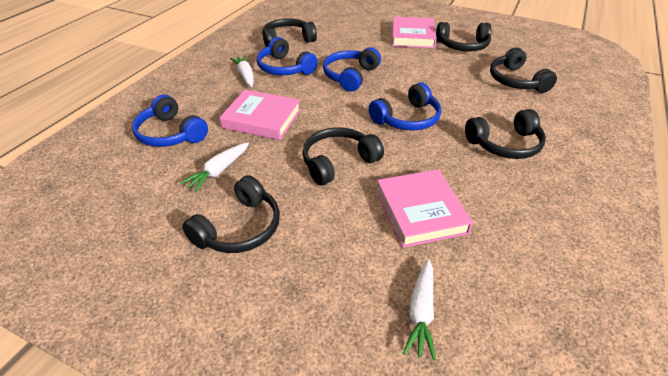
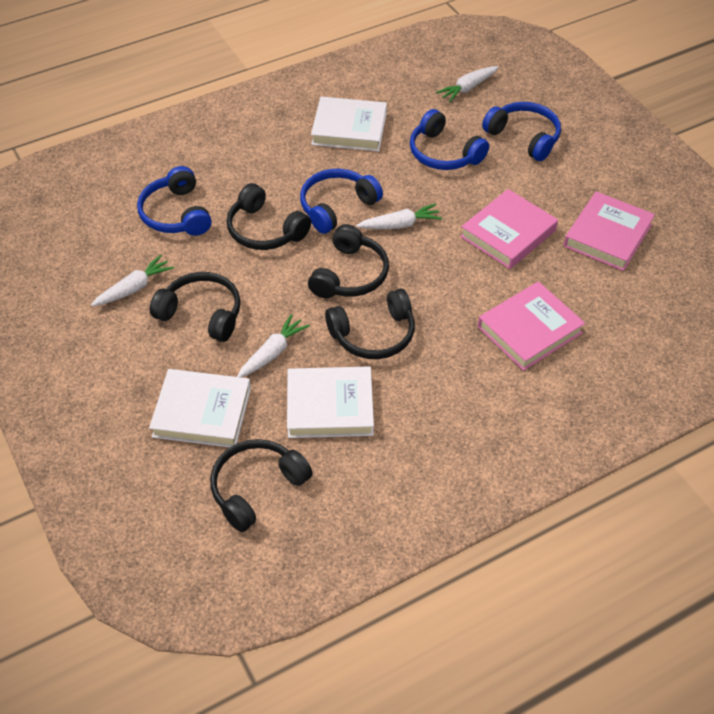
black headphones: [182,175,280,253] [262,18,317,47] [302,127,384,186] [436,22,491,51] [465,109,546,159] [490,48,557,93] = 6 -> [150,272,241,342] [210,439,313,532] [226,183,311,250] [308,224,389,298] [325,288,415,359] = 5
white book: none = 0 -> [149,369,251,447] [287,367,374,438] [311,97,387,151] = 3
white carrot: [180,142,249,192] [230,55,254,87] [403,259,436,361] = 3 -> [91,255,174,306] [237,314,310,377] [356,203,442,229] [436,66,499,103] = 4

